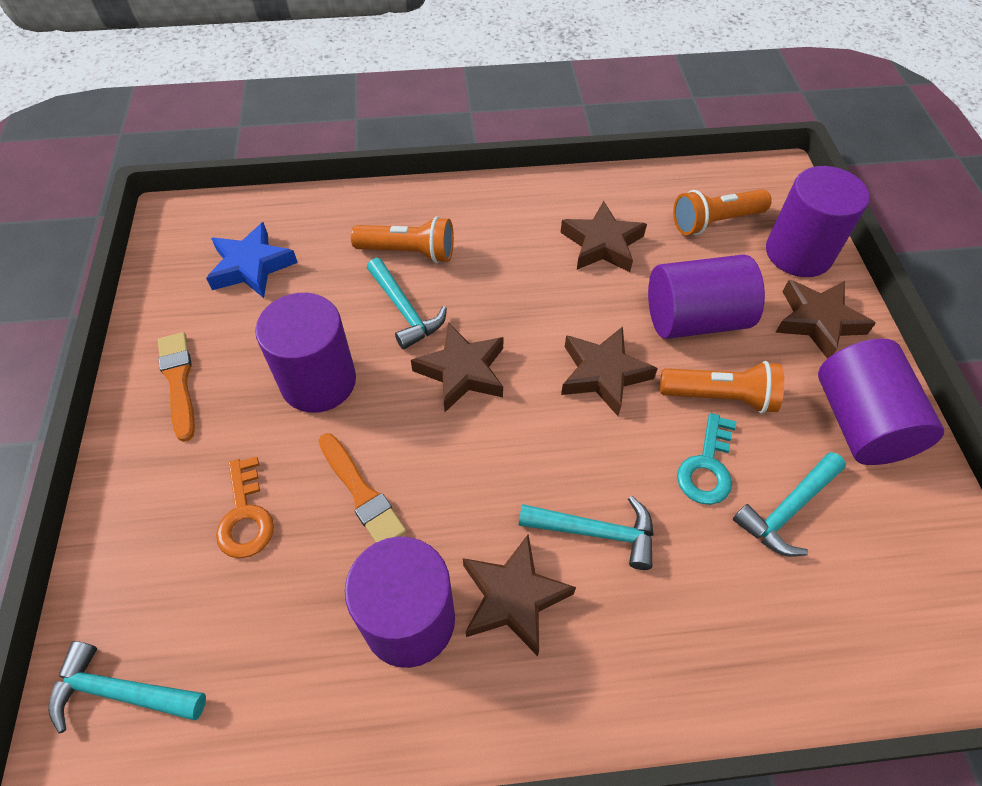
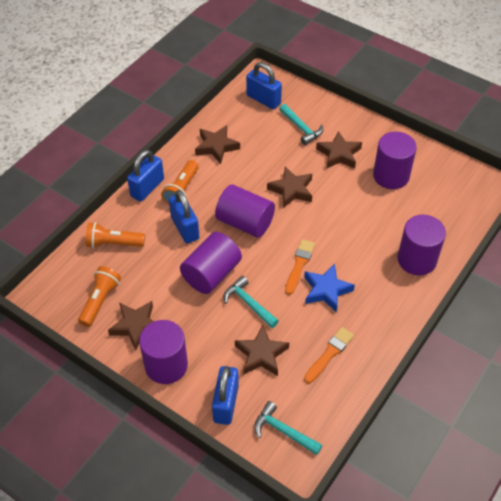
blue padlock: none = 0 -> [127,150,164,202] [169,190,199,243] [212,366,239,425] [246,62,282,109] = 4
orange key: [216,456,274,558] = 1 -> none = 0
turquoise hammer: [48,641,206,733] [367,258,447,350] [519,496,654,570] [733,452,846,557] = 4 -> [224,276,279,328] [254,401,323,455] [279,104,323,145] = 3
turquoise key: [677,413,736,505] = 1 -> none = 0

